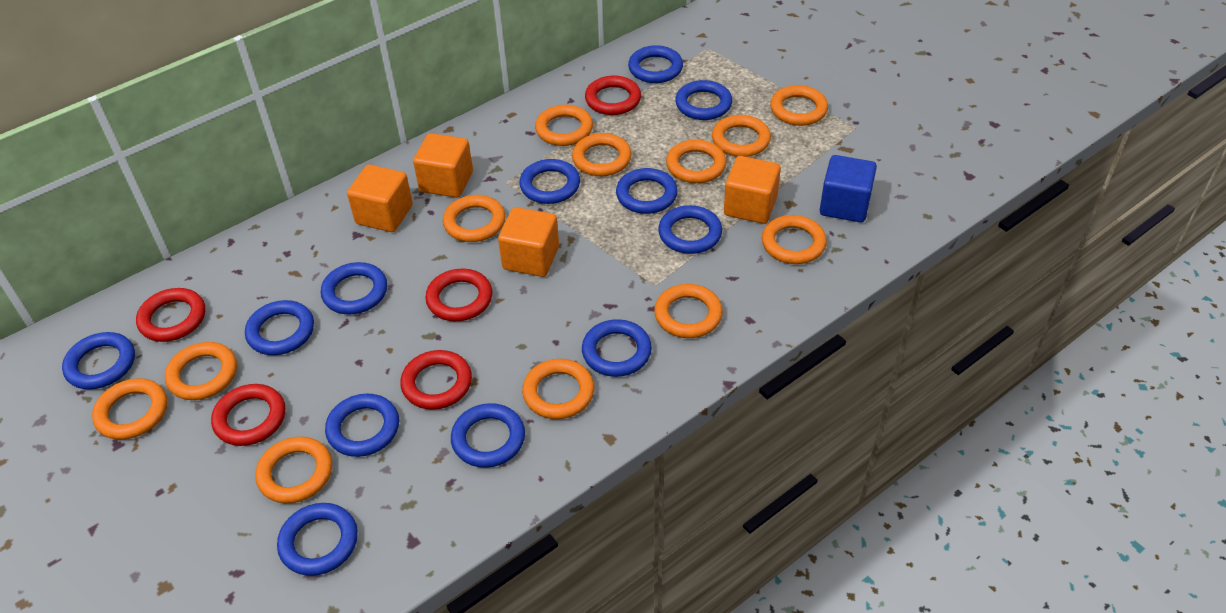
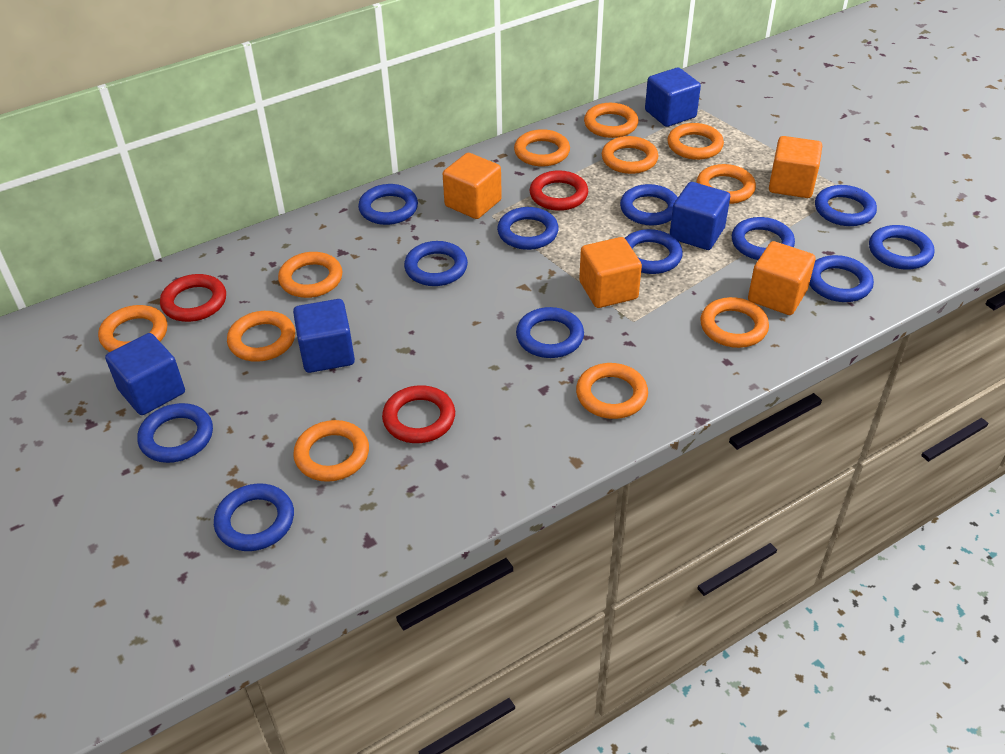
blue cube: [820,155,877,222] = 1 -> [105,333,185,415] [293,299,355,373] [645,67,701,127] [670,182,730,250] = 4
orange ring: [92,378,167,440] [165,342,237,400] [255,437,332,503] [443,195,506,242] [522,359,594,419] [535,105,593,146] [572,133,632,176] [654,284,723,338] [666,139,726,183] [712,115,771,157] [762,215,827,264] [770,85,828,126] = 12 -> [98,305,167,352] [227,311,295,362] [278,252,343,298] [293,420,369,482] [514,129,570,167] [576,363,648,419] [584,103,638,138] [602,136,658,174] [668,123,724,160] [697,164,756,204] [700,297,769,348] = 11
red ring: [136,288,205,342] [211,384,285,446] [400,350,472,410] [425,269,492,321] [585,76,641,115] = 5 -> [160,274,226,322] [382,385,455,443] [530,170,588,211] = 3

